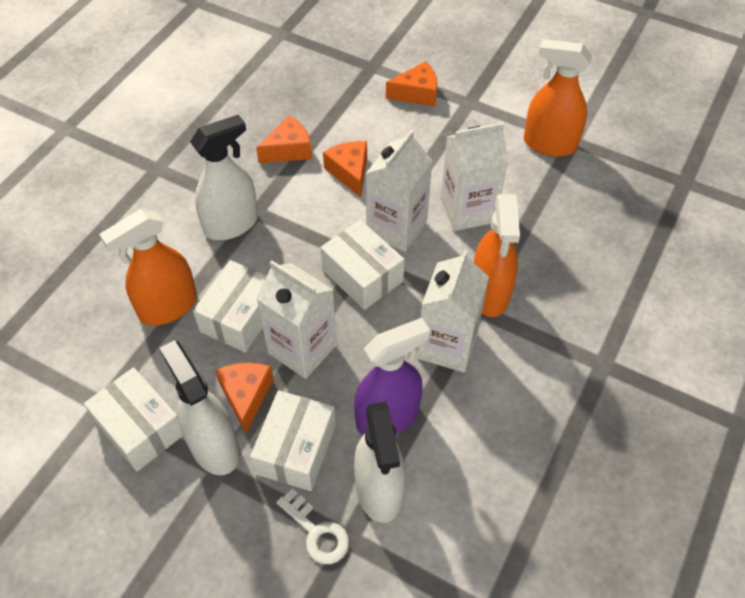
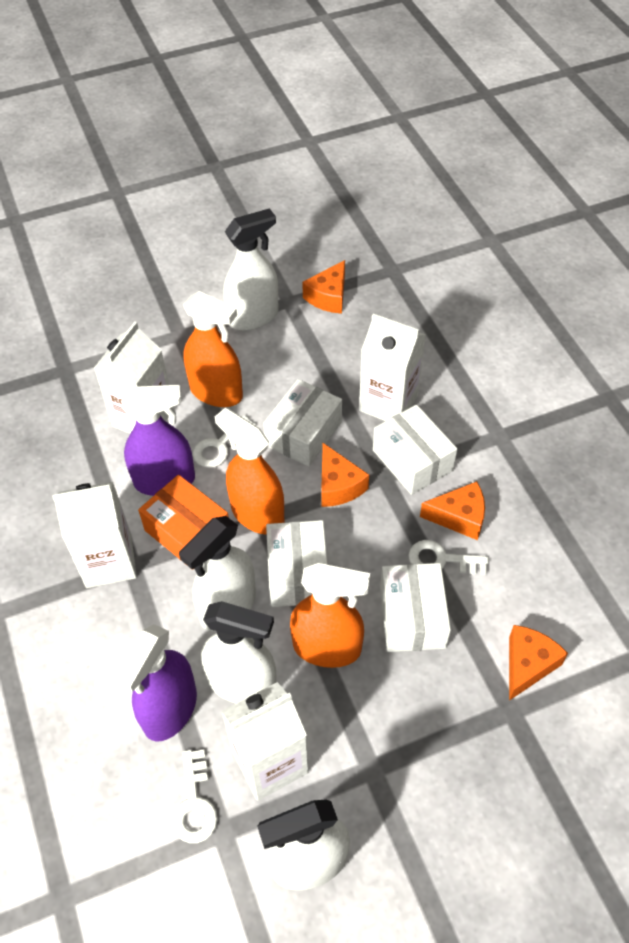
orange box: none = 0 -> [138,475,229,570] = 1
purple spray bottle: [354,318,430,435] = 1 -> [115,624,197,741] [122,385,195,496] = 2
white key: [276,488,349,564] = 1 -> [172,749,218,843] [193,415,256,468] [408,540,489,575] = 3
white spray bottle: [159,340,240,475] [190,114,258,240] [354,402,406,523] = 3 -> [179,516,256,631] [201,601,276,703] [223,208,279,331] [257,799,350,890] = 4

